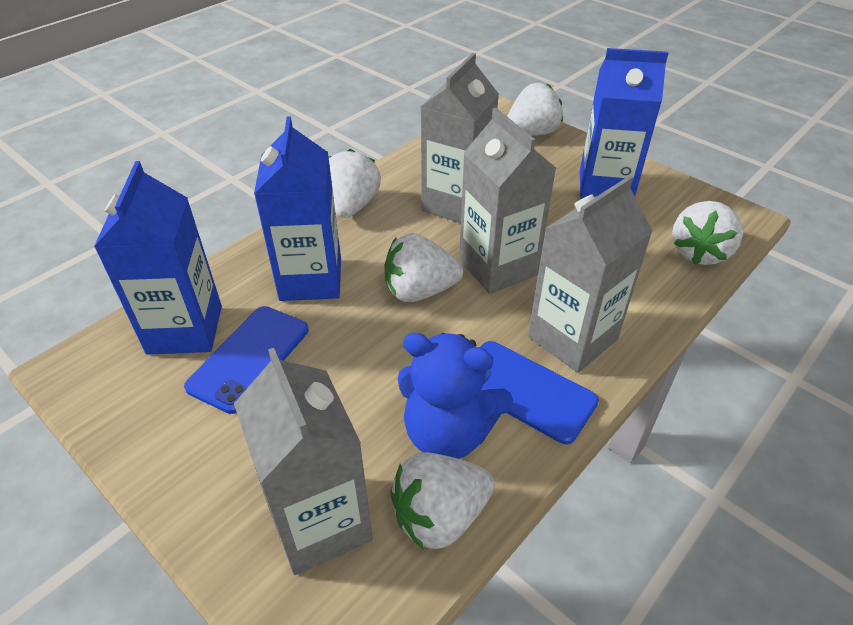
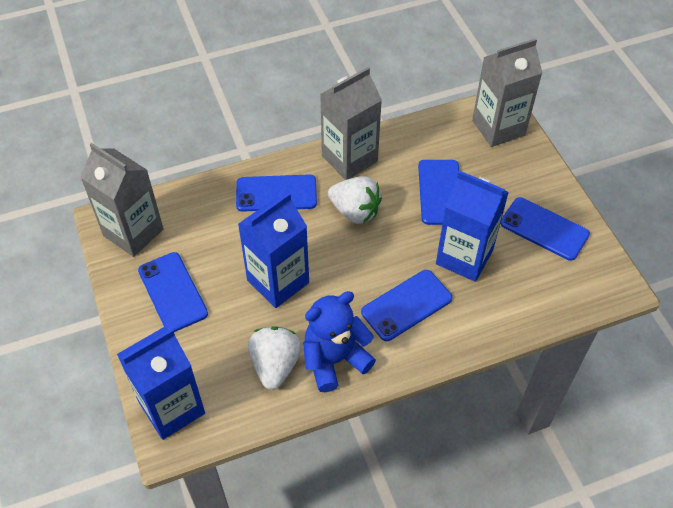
blue phone: [184,306,309,414] [481,341,599,444] = 2 -> [138,252,208,332] [236,174,317,212] [361,270,452,341] [418,160,459,225] [500,197,590,261] = 5
grey carton: [234,348,373,575] [421,53,499,223] [459,108,556,294] [528,175,653,373] = 4 -> [80,143,164,257] [320,67,382,180] [472,38,542,147] = 3
white strawberry: [329,149,381,218] [385,233,463,302] [390,452,494,550] [507,83,563,136] [672,201,743,265] = 5 -> [248,326,302,390] [328,176,382,224] = 2

